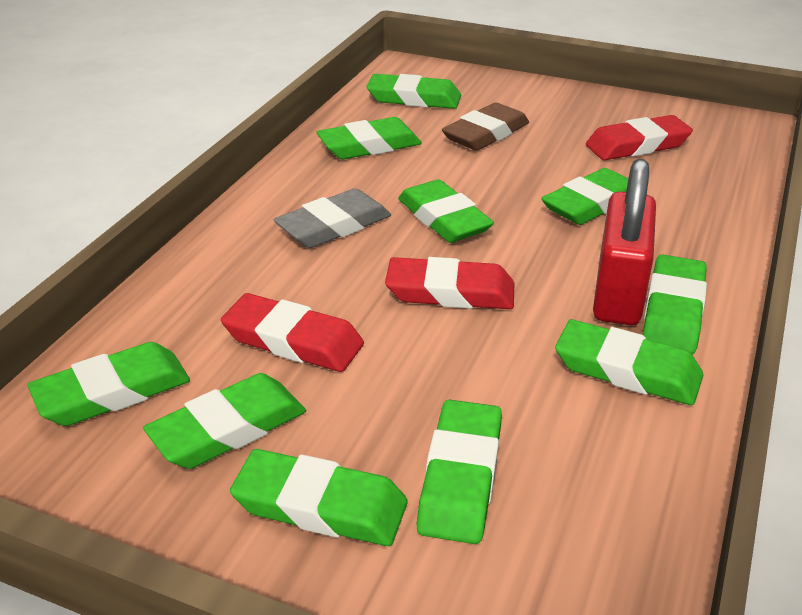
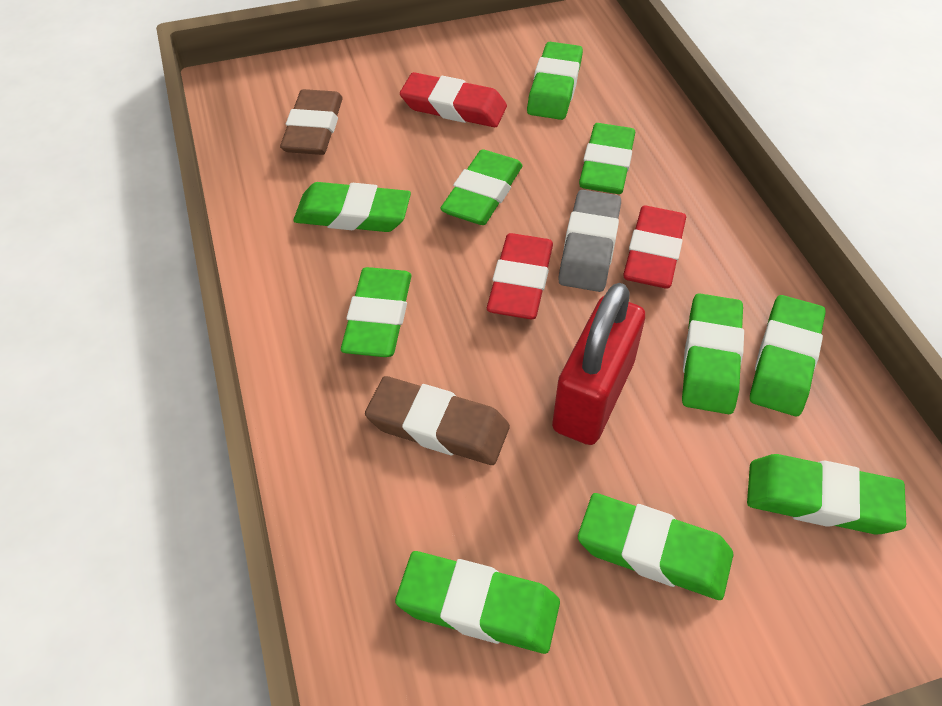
brown eraser: [442,102,529,151] = 1 -> [280,89,343,155] [365,376,510,465] = 2

